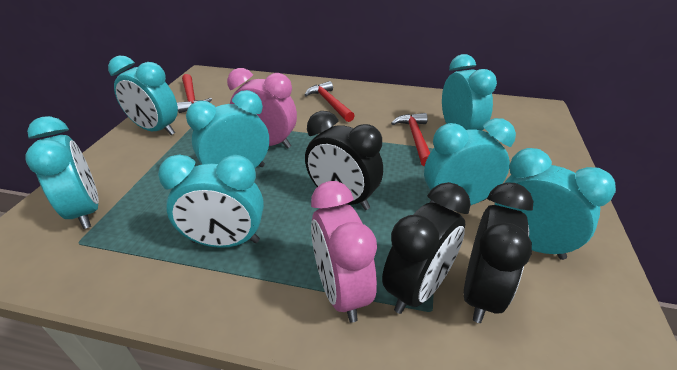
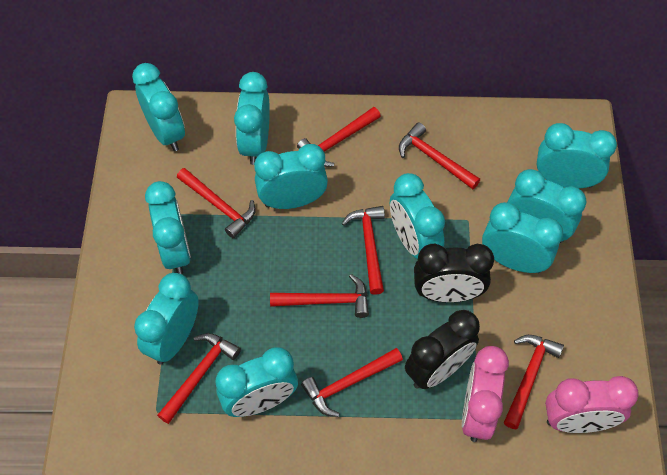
black clock: [305,111,383,210] [382,182,471,314] [464,182,533,323] = 3 -> [405,310,480,389] [414,244,494,302] = 2
red hammer: [177,74,212,113] [305,81,355,122] [391,113,430,166] = 3 -> [157,333,241,424] [177,168,256,238] [270,274,369,318] [297,107,381,167] [301,348,403,417] [341,206,385,295] [399,122,480,189] [504,335,564,429] = 8
turquoise clock: [25,116,99,229] [108,56,178,135] [158,155,264,248] [186,90,269,168] [424,118,516,205] [442,54,497,131] [494,148,616,260] = 7 -> [132,63,185,151] [134,273,199,365] [145,181,191,274] [215,347,298,417] [234,72,270,165] [254,144,328,209] [390,173,445,259] [482,202,563,273] [507,169,586,243] [537,123,617,189] = 10

